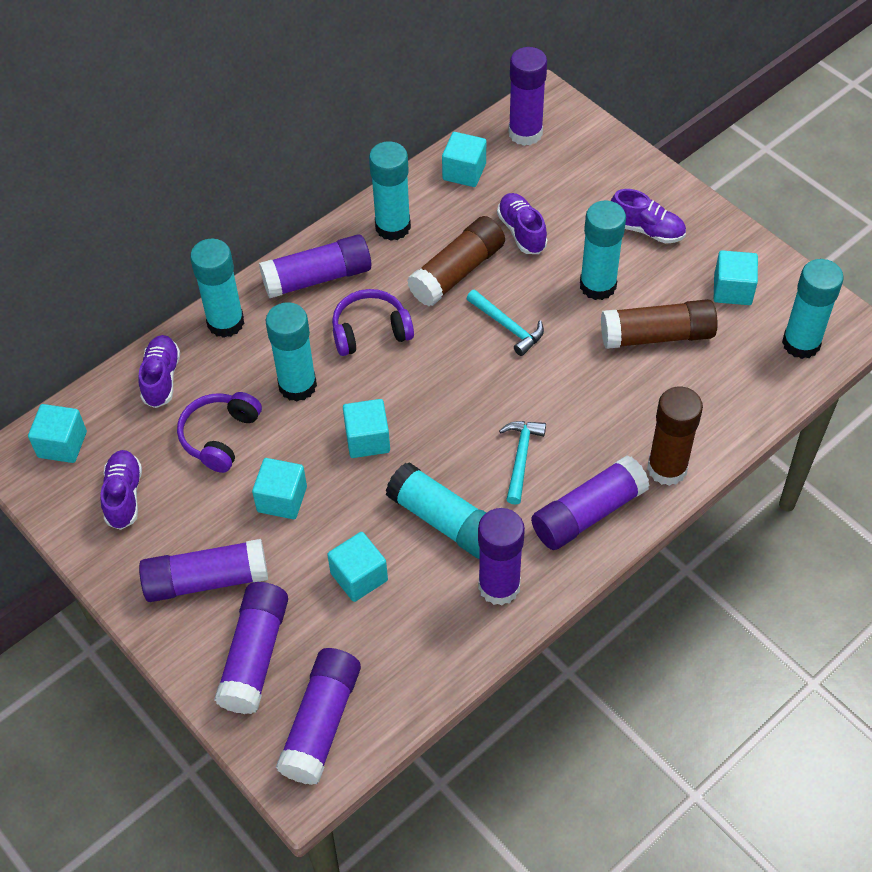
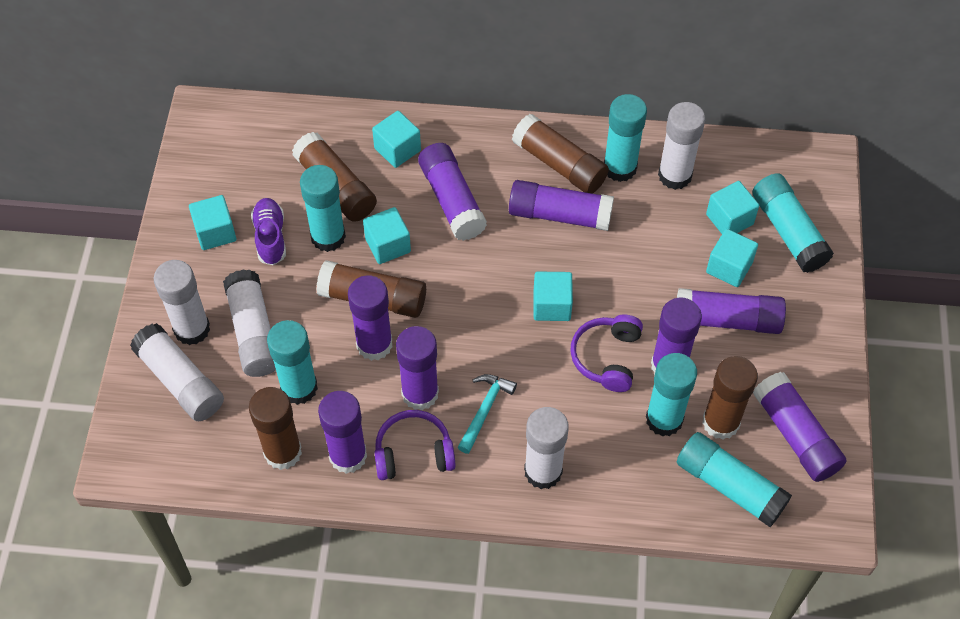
brown glue stick: [407,216,505,307] [601,299,718,349] [647,387,703,486] = 3 -> [249,387,302,470] [292,132,377,222] [316,260,426,318] [512,114,609,194] [702,356,758,440] = 5
purple glue stick: [139,539,268,602] [214,582,288,714] [259,235,371,298] [276,648,361,785] [478,508,525,606] [509,47,547,146] [531,455,650,550] = 7 -> [318,391,367,474] [348,275,392,361] [396,326,439,410] [418,143,487,241] [509,180,614,231] [651,297,702,375] [677,288,786,334] [753,372,847,482] = 8
purple shoe: [101,450,142,530] [139,335,180,408] [497,193,548,254] [611,189,686,243] = 4 -> [251,198,286,265] = 1
turquoise hammer: [466,290,544,356] [499,421,546,505] = 2 -> [458,374,517,454] = 1
white glue stick: none = 0 -> [130,323,224,421] [154,260,210,345] [223,269,276,377] [524,407,569,489] [658,102,705,190] = 5

